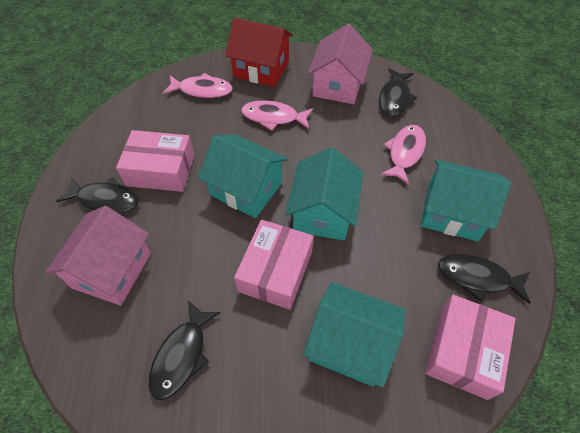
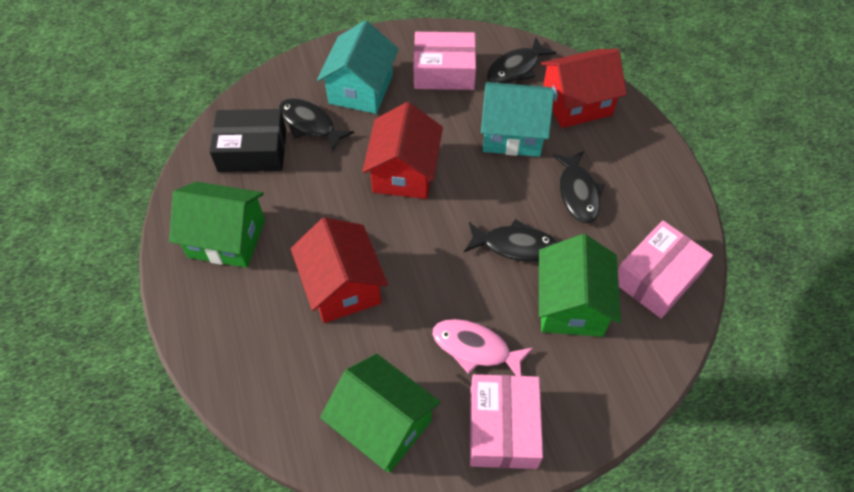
black box: none = 0 -> [209,109,286,172] = 1
green house: none = 0 -> [169,182,265,268] [320,354,441,473] [539,234,621,337] = 3
pink fish: [163,73,233,98] [241,100,313,131] [380,125,426,185] = 3 -> [432,319,534,376] = 1
pink house: [45,206,151,305] [308,24,373,104] = 2 -> none = 0
red house: [225,18,293,87] = 1 -> [291,217,388,323] [362,102,443,199] [541,49,627,128] = 3
turquoise house: [198,135,288,218] [286,147,363,240] [304,282,405,387] [421,159,511,241] = 4 -> [317,20,399,114] [481,82,554,157] = 2

